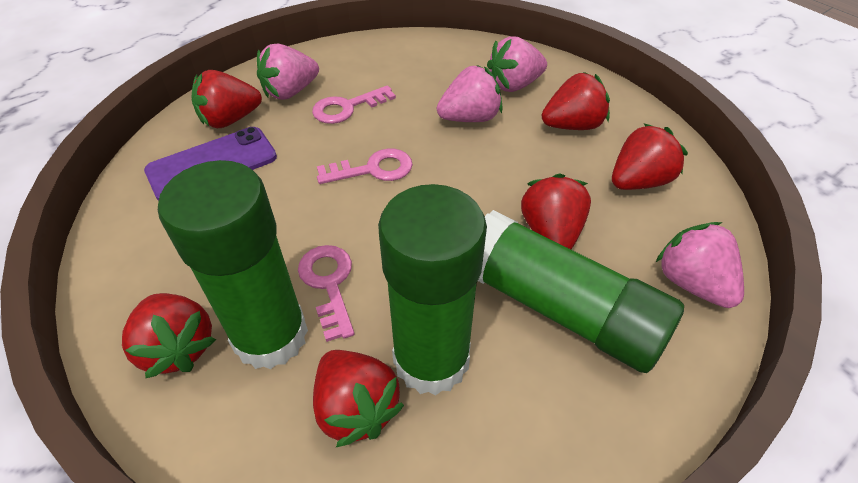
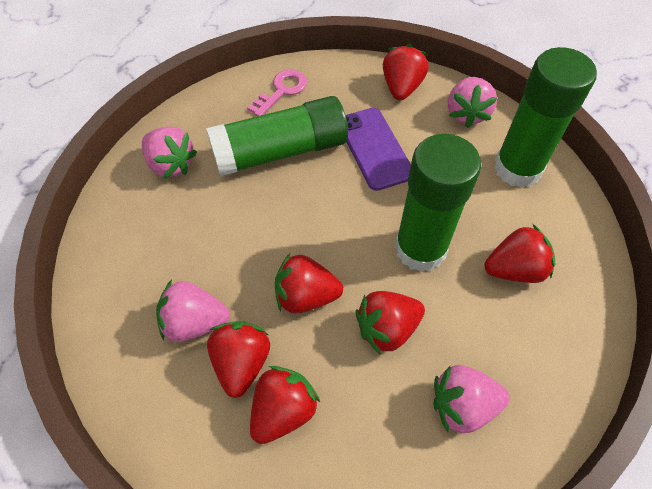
pink key: [298,245,354,342] [312,85,396,124] [317,148,413,184] = 3 -> [247,69,307,116] = 1

